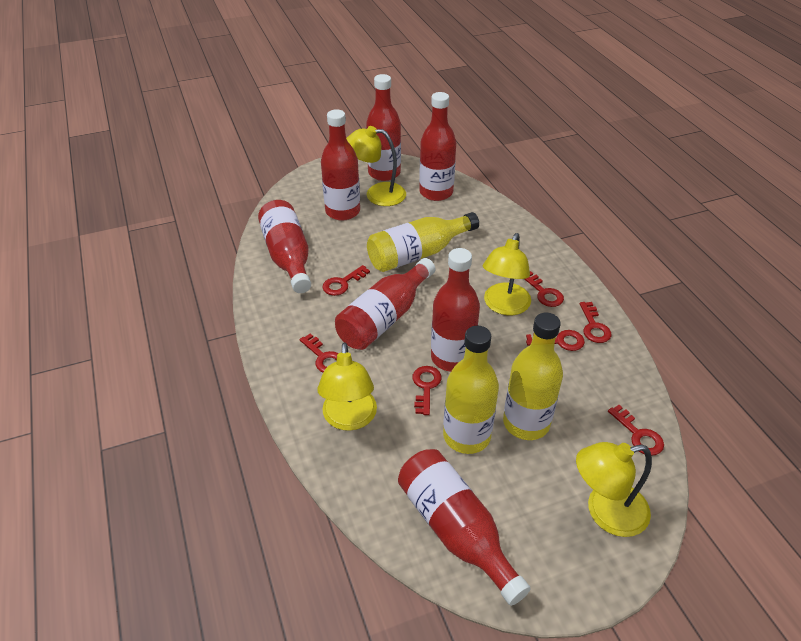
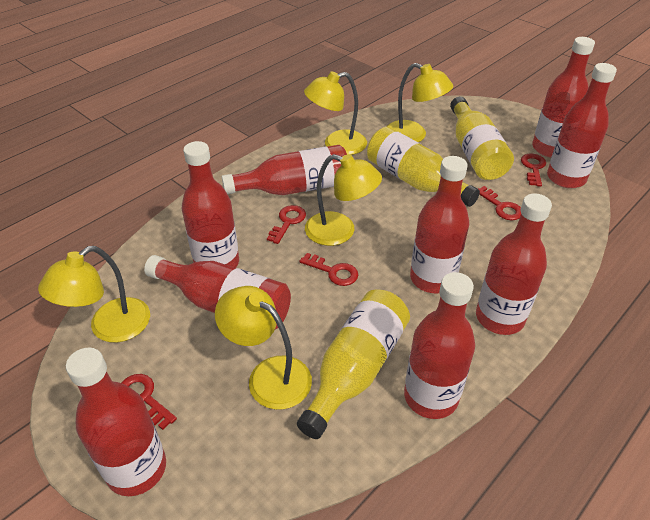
red bottle: [258,200,311,293] [321,109,360,221] [335,258,435,350] [366,74,401,181] [398,449,531,606] [419,92,456,201] [431,248,480,372] = 7 -> [66,347,166,496] [144,255,291,330] [181,141,239,268] [222,145,347,195] [404,272,475,419] [410,156,469,293] [476,193,552,335] [532,37,595,158] [547,63,617,188] = 9
red key: [300,333,338,372] [322,265,370,296] [412,366,442,415] [524,271,564,307] [526,330,585,351] [580,302,611,343] [608,405,664,456] = 7 -> [122,374,177,430] [267,205,306,244] [299,253,358,286] [478,186,521,221] [521,154,546,186] = 5
yellow lamp: [317,342,377,431] [346,126,406,206] [483,233,531,315] [576,442,652,537] = 4 -> [38,246,150,343] [215,286,312,410] [304,71,367,155] [305,154,382,246] [386,63,453,142] = 5

